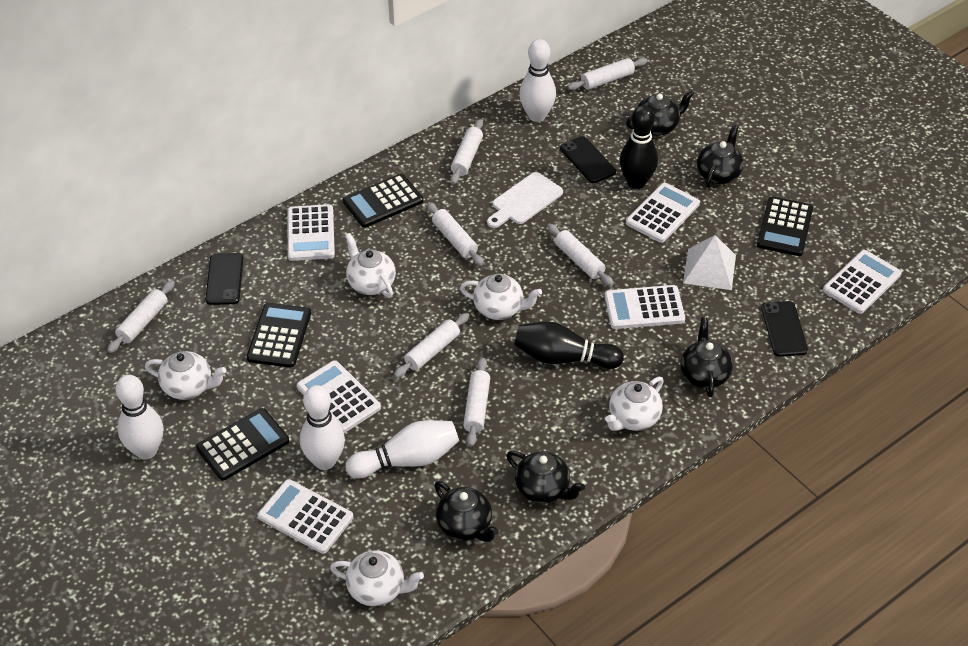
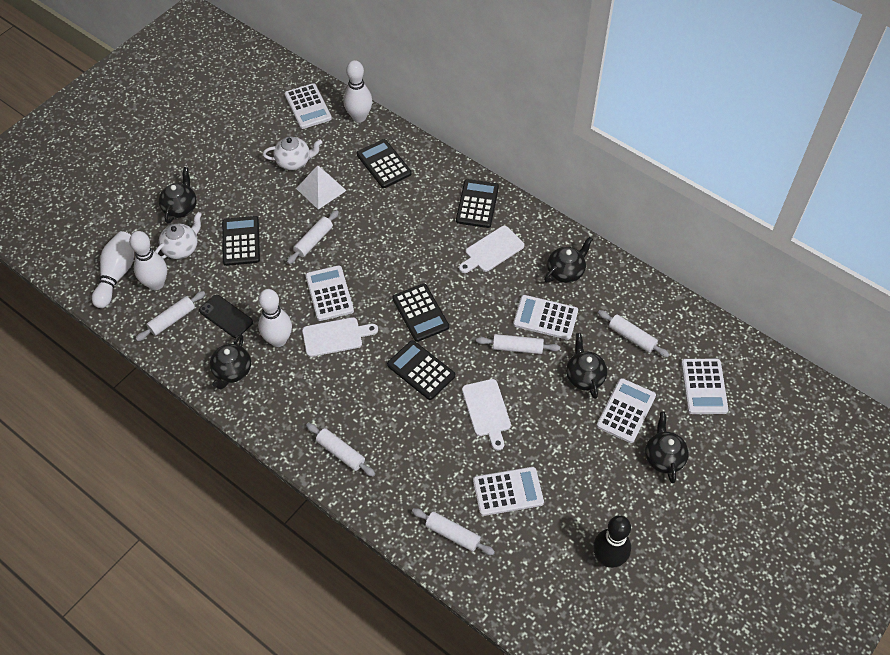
black bowling pin: [514,322,624,369] [620,105,658,189] = 2 -> [593,515,631,568] = 1
black calculator: [196,408,289,481] [247,303,311,368] [343,174,423,228] [757,196,813,256] = 4 -> [222,216,260,266] [357,139,412,188] [387,340,455,400] [392,284,449,342] [456,179,499,228] = 5
black phone: [206,253,243,305] [560,136,616,183] [761,301,808,357] = 3 -> [199,294,253,338] = 1
white cutting board: [487,172,563,228] = 1 -> [302,317,378,357] [459,226,524,273] [462,379,511,451] = 3
white rolling pin: [107,280,175,353] [394,313,469,378] [427,202,484,266] [450,119,483,184] [463,358,490,447] [547,223,614,286] [568,58,648,90] = 7 -> [135,291,205,341] [287,210,339,264] [306,423,375,476] [412,508,495,555] [476,334,560,354] [598,310,669,357] = 6
white teapot: [145,351,226,400] [330,550,424,606] [345,233,396,298] [460,274,542,320] [605,377,664,431] = 5 -> [155,212,202,259] [263,137,322,170] = 2

